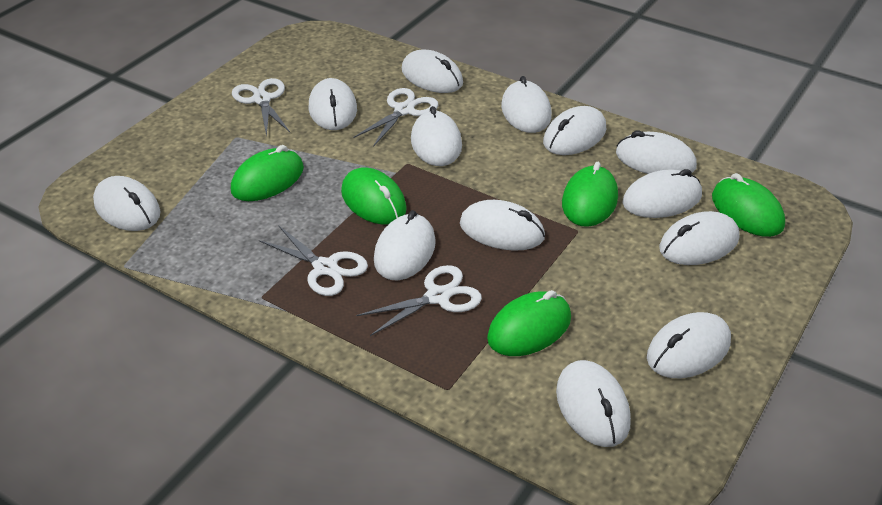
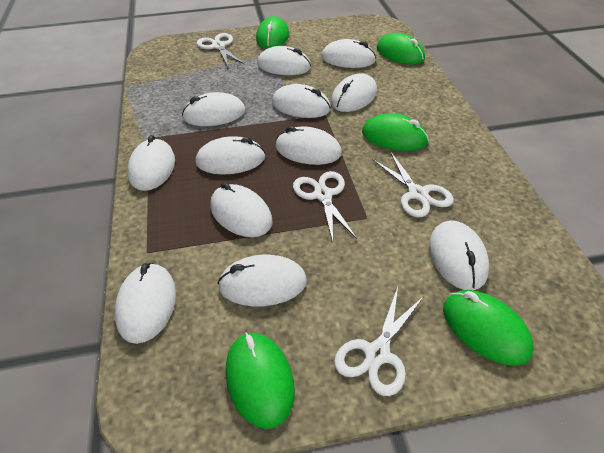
white mouse: [93,176,161,231] [309,78,357,130] [374,210,436,281] [402,50,463,93] [411,106,462,166] [460,200,545,251] [501,76,552,133] [543,106,606,155] [556,360,631,447] [616,131,697,174] [622,169,702,218] [647,312,731,378] [659,211,739,265] = 13 -> [114,263,176,344] [127,135,175,191] [182,92,245,126] [195,136,265,174] [210,182,273,237] [217,255,307,306] [257,46,311,75] [272,84,331,118] [275,126,342,165] [322,39,376,68] [331,74,377,112] [429,220,489,290] = 12

